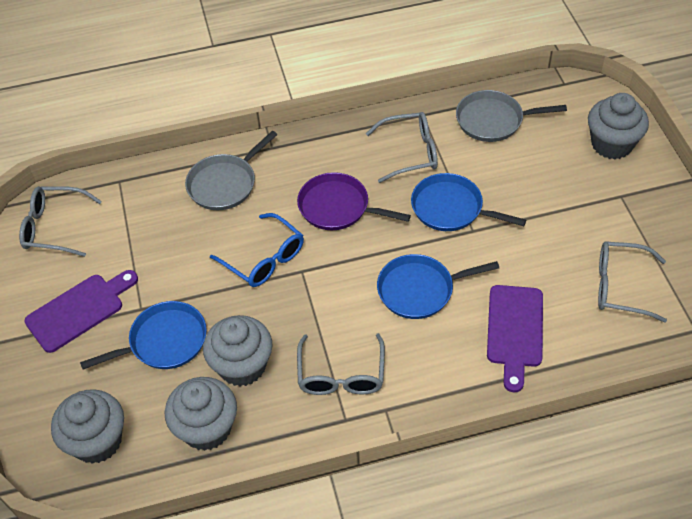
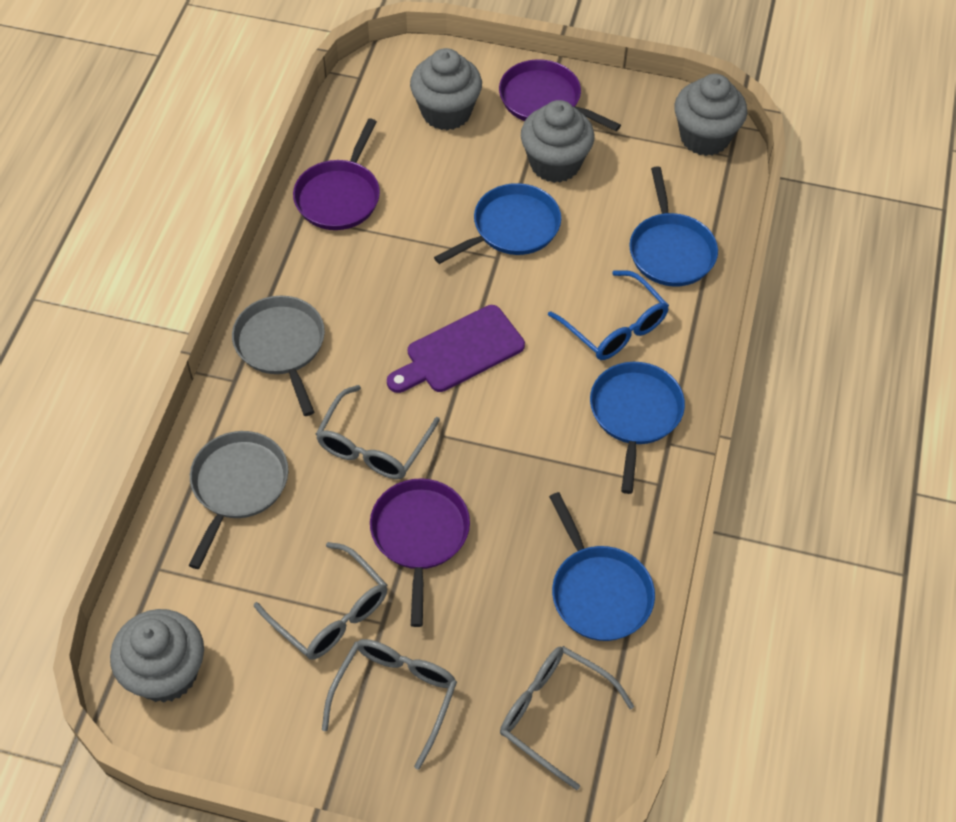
blue pan: [80,301,207,369] [377,254,499,319] [411,173,526,231] = 3 -> [434,183,561,264] [549,492,655,641] [590,362,685,494] [629,166,718,286] = 4
purple cutting board: [24,270,138,353] [487,285,543,392] = 2 -> [387,305,525,393] = 1
purple pan: [297,172,411,230] = 1 -> [293,119,380,230] [370,478,470,627] [499,59,621,131] = 3

